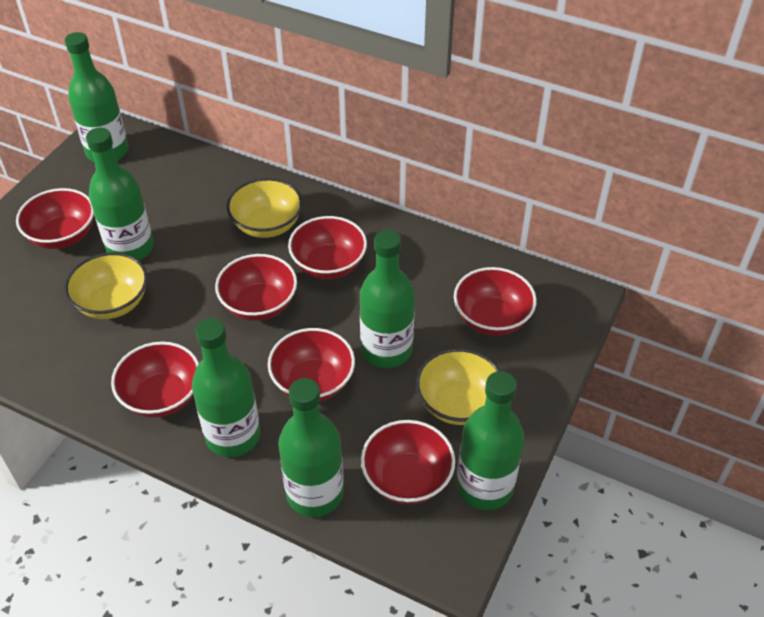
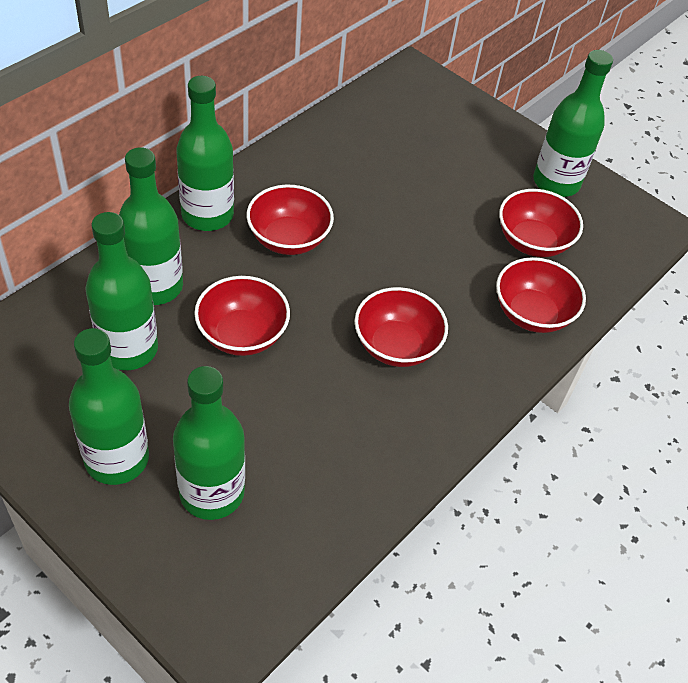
red bowl: [16,188,94,249] [111,342,199,418] [215,254,297,321] [268,328,355,402] [288,216,367,279] [361,420,455,505] [454,267,537,336] = 7 -> [194,276,290,356] [246,185,334,255] [355,287,448,367] [496,257,586,333] [499,189,583,257] = 5
yellow bowl: [65,252,148,319] [227,178,303,238] [416,348,500,425] = 3 -> none = 0

